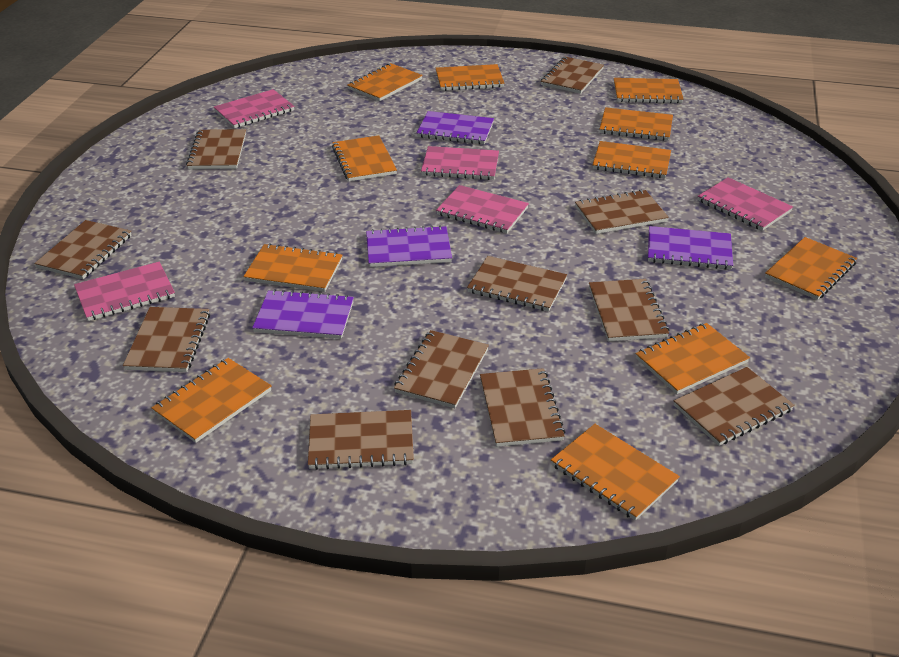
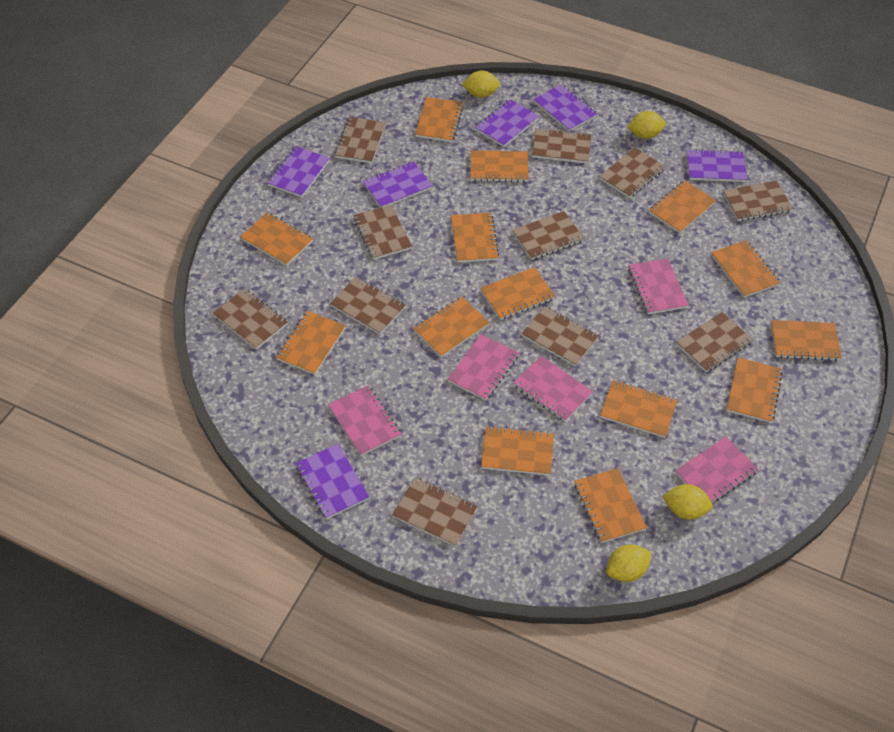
orange notebook: [151,358,272,443] [243,243,342,292] [332,135,397,181] [348,63,423,101] [436,64,505,91] [551,424,680,520] [593,141,671,178] [600,107,673,141] [614,78,684,103] [636,323,750,394] [765,237,857,300] = 11 -> [240,212,313,266] [276,311,346,375] [413,297,490,357] [415,97,464,142] [451,213,499,262] [471,150,529,182] [480,267,555,320] [481,426,554,476] [574,468,647,543] [600,380,677,438] [649,180,716,233] [712,240,780,298] [727,357,783,423] [771,320,842,361] = 14
purple notebook: [252,290,354,339] [366,225,452,267] [417,111,494,144] [648,226,733,270] = 4 -> [267,146,330,197] [295,444,369,519] [363,161,433,207] [475,99,539,147] [533,84,597,131] [686,149,748,182] = 6
yellow lemon: none = 0 -> [462,71,500,98] [606,544,652,582] [627,111,666,139] [662,484,713,519] = 4

